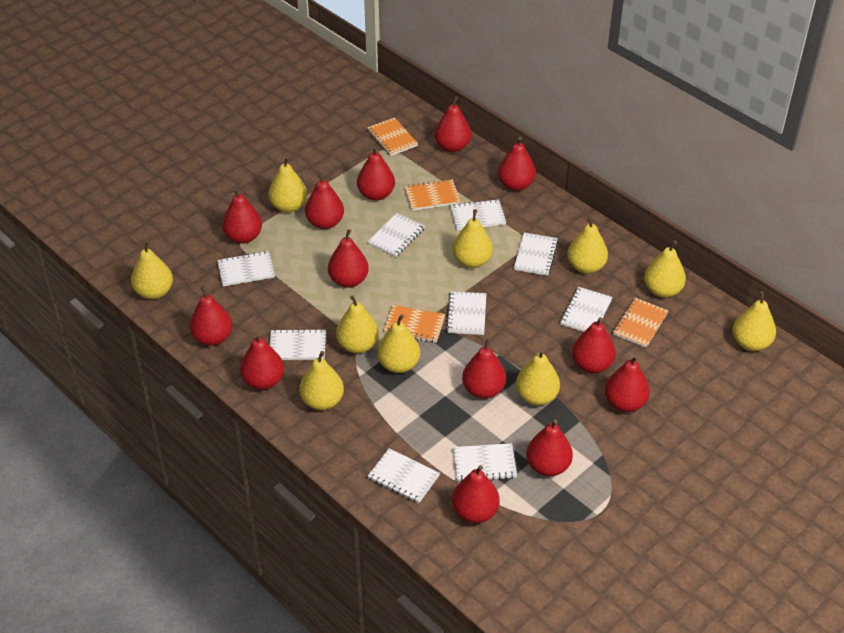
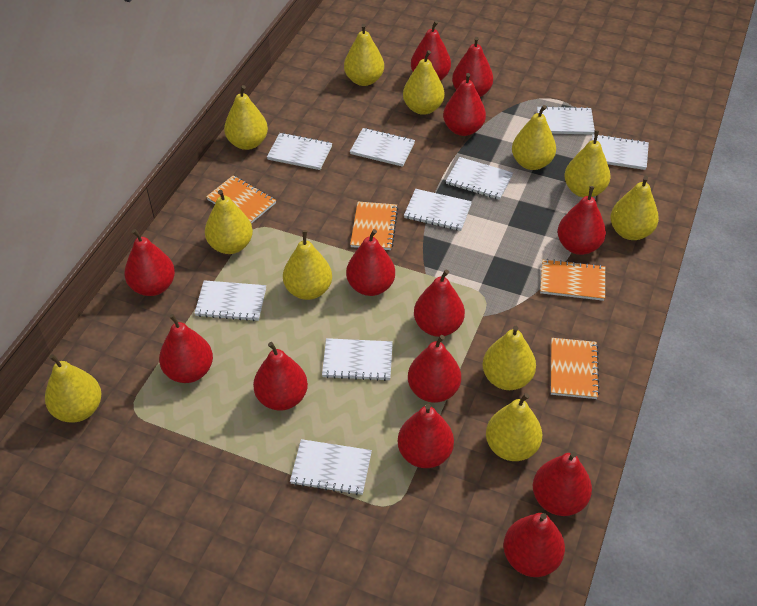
yellow pear: [131,241,173,299] [268,157,307,213] [299,351,344,410] [336,295,379,353] [377,314,420,373] [453,209,493,268] [516,349,560,405] [567,216,608,274] [644,241,686,298] [732,291,776,351] = 10 -> [45,354,102,423] [205,190,253,254] [224,85,268,150] [283,230,332,300] [344,24,384,86] [403,50,445,115] [482,326,536,390] [486,393,542,461] [512,105,556,170] [564,130,610,198] [610,176,659,240] = 11

